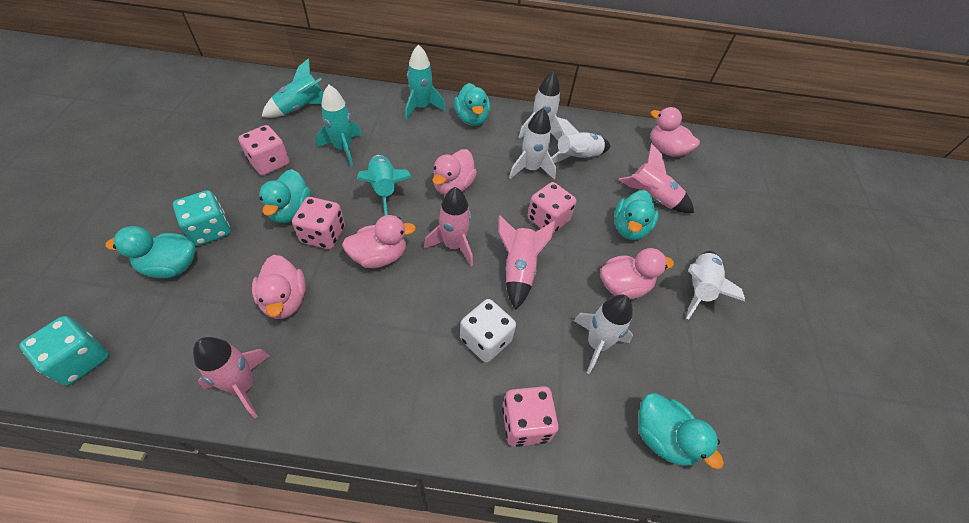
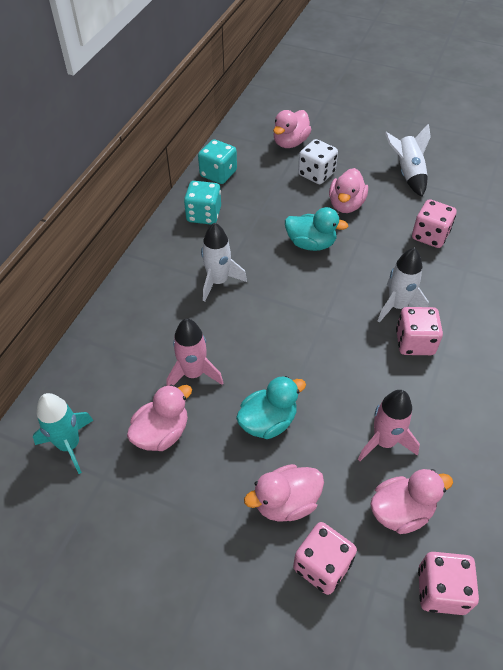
pink rocket: [193,337,270,418] [424,187,473,266] [498,215,555,310] [618,143,694,213] = 4 -> [166,318,223,386] [358,390,420,461] = 2
turquoise duck: [106,226,196,278] [259,169,311,223] [454,83,490,126] [614,190,659,240] [638,393,724,469] = 5 -> [236,376,306,439] [285,207,348,251] = 2
turquoise rocket: [262,58,324,118] [316,85,362,166] [357,155,412,216] [405,44,445,120] = 4 -> [33,393,94,474] = 1
white rocket: [509,108,556,179] [519,71,563,141] [551,117,611,163] [573,295,633,374] [686,251,745,320] = 5 -> [201,223,247,302] [378,248,429,323] [385,124,431,197] = 3

